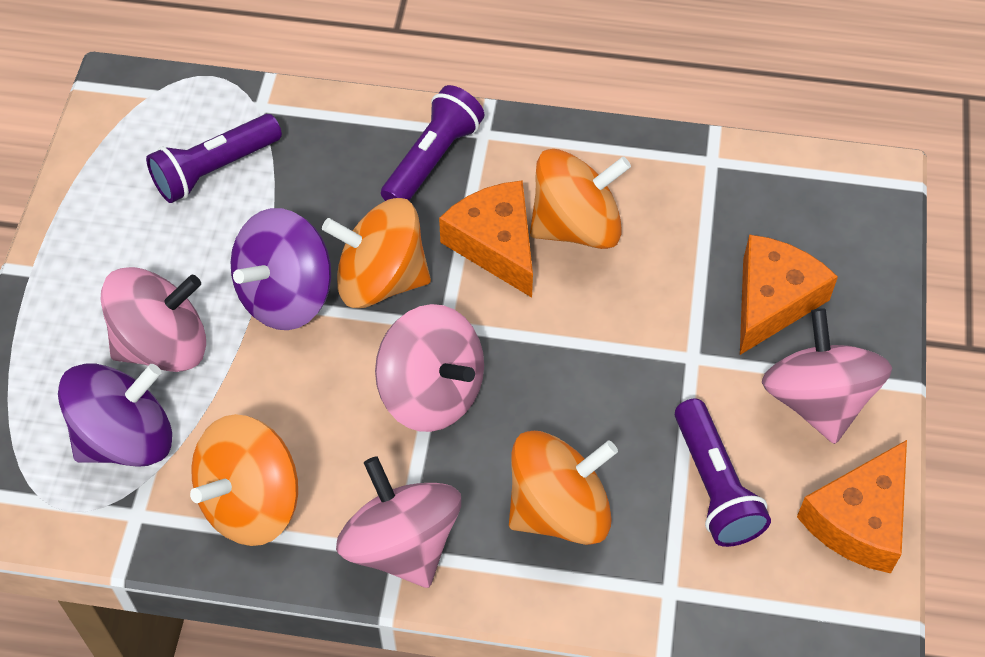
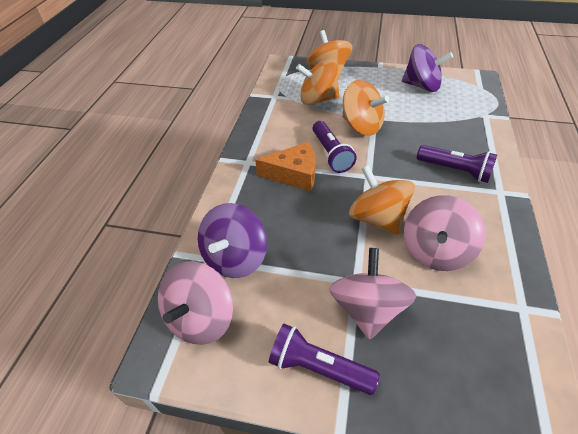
orange cheese: [439,180,533,298] [740,235,838,355] [797,440,907,574] = 3 -> [255,142,315,191] = 1
pink spinning top: [101,267,206,372] [336,456,461,588] [375,304,484,432] [762,308,892,444] = 4 -> [158,261,233,345] [329,248,416,340] [404,195,486,271] = 3

